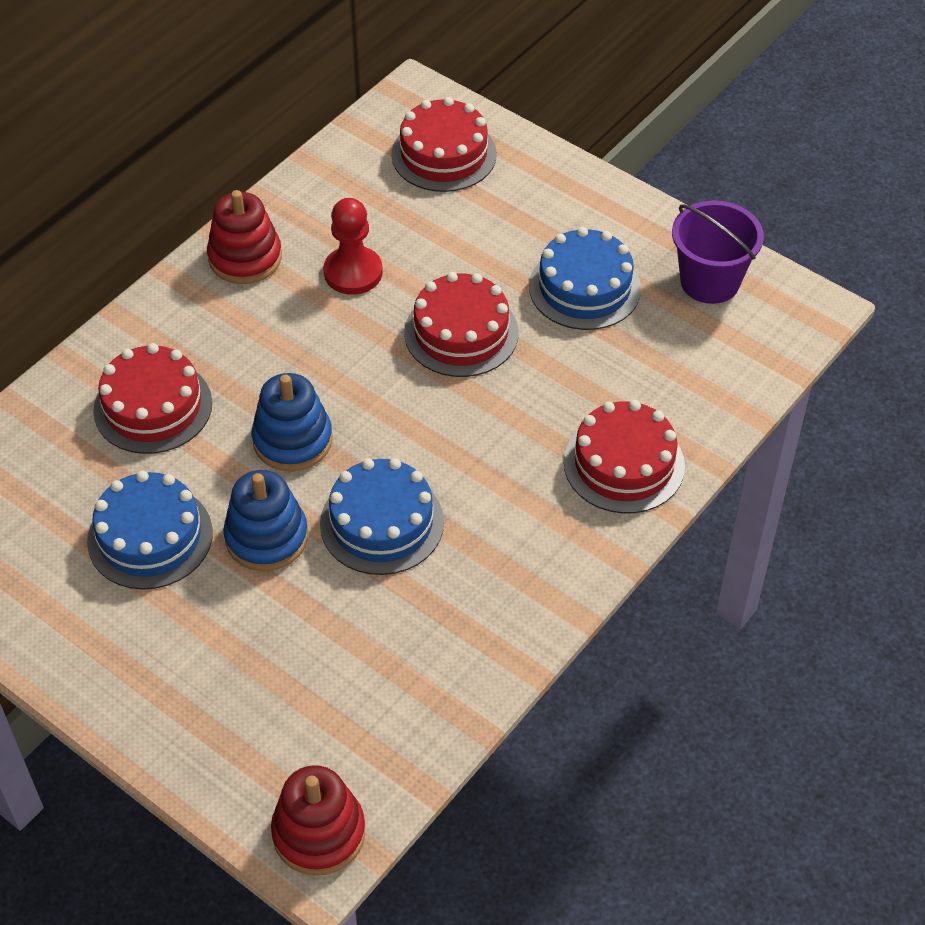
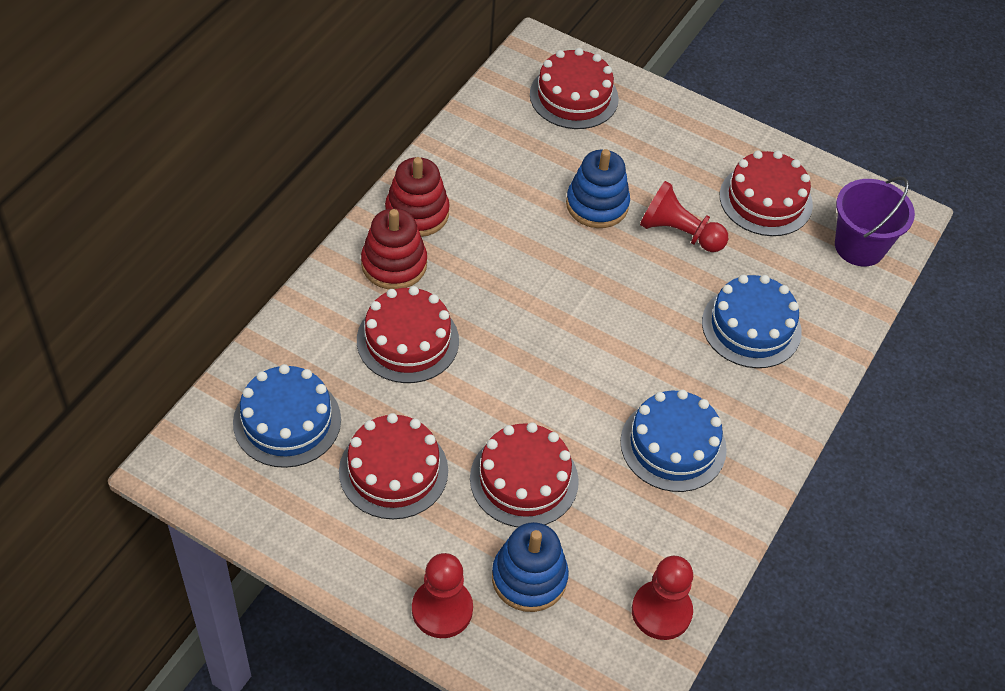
red cake: [93,343,212,454] [391,97,497,192] [404,272,518,377] [564,400,685,514] = 4 -> [339,413,448,519] [357,286,459,383] [470,422,579,527] [530,48,619,129] [720,150,813,236] = 5
red pawn: [323,198,383,295] = 1 -> [412,553,473,638] [632,556,693,640] [640,181,728,252] = 3

